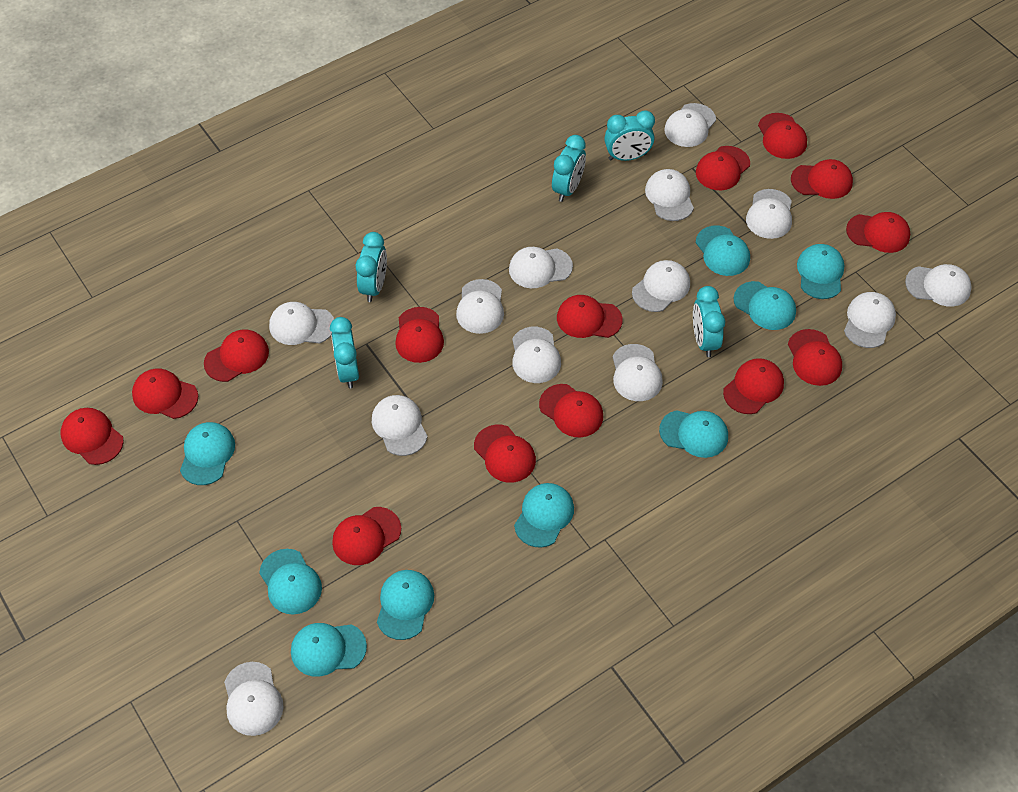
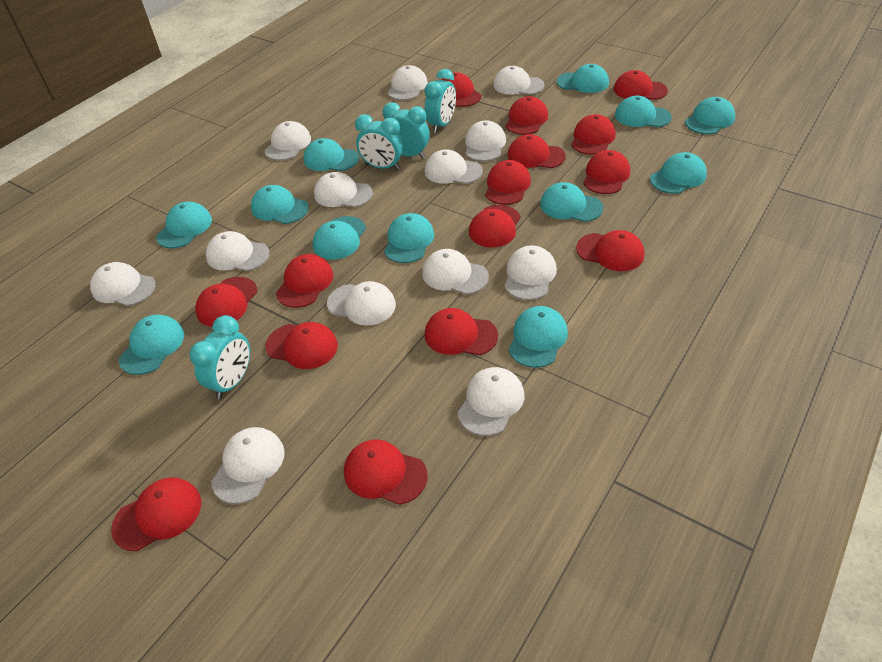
red cap: [61,408,124,465] [132,369,198,419] [204,330,269,382] [332,507,401,565] [395,307,444,363] [474,425,536,483] [539,384,603,437] [557,295,623,338] [696,146,750,190] [723,358,784,414] [758,113,807,159] [788,329,842,386] [791,159,853,199] [846,212,910,253] = 14 -> [111,477,202,551] [195,277,257,327] [265,322,338,369] [276,254,333,308] [344,440,427,505] [425,308,498,355] [441,72,481,107] [469,205,521,248] [485,160,531,205] [505,96,548,135] [507,134,566,168] [571,114,615,155] [576,230,644,271] [583,150,630,194] [614,70,668,100] = 15
turquoise cap: [180,422,235,485] [259,549,322,615] [291,623,367,677] [377,570,434,640] [514,483,574,547] [659,410,728,458] [696,225,750,276] [734,281,796,330] [797,244,845,299] = 9 -> [119,315,184,375] [156,202,212,248] [251,185,309,224] [304,138,359,171] [313,216,366,260] [384,213,435,263] [509,306,568,368] [540,182,603,222] [557,64,609,93] [615,96,672,127] [650,152,707,194] [685,97,736,134] = 12
turquoise clock: [330,317,359,388] [356,232,387,302] [552,135,586,202] [604,110,655,161] [693,286,725,357] = 5 -> [190,315,250,399] [355,114,404,170] [383,102,430,158] [424,69,456,133] = 4

